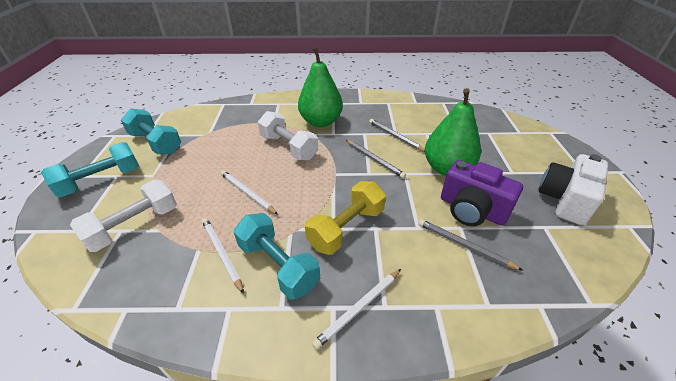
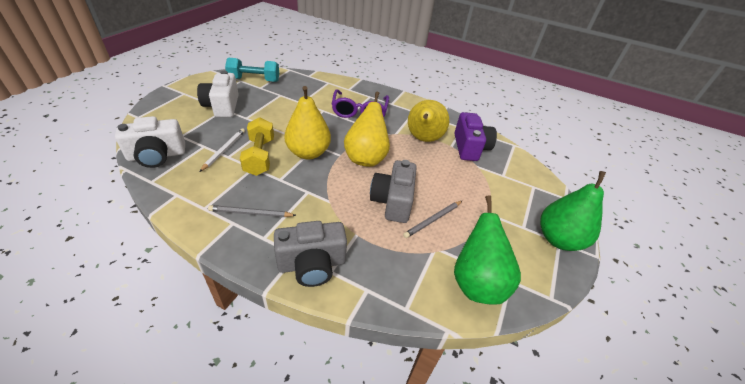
grey camera: none = 0 -> [274,221,347,287] [370,160,417,223] = 2
grey pencil: [346,140,406,179] [369,119,425,152] [418,219,524,271] = 3 -> [208,205,297,217] [403,201,462,238] = 2
purple glasses: none = 0 -> [332,89,389,118] = 1
turquoise dumbbell: [41,142,139,197] [121,108,181,154] [233,213,320,300] = 3 -> [225,58,279,82] = 1
white camera: [538,154,608,225] = 1 -> [115,116,185,168] [197,71,239,117] = 2
white dumbbell: [70,180,177,252] [258,111,318,160] = 2 -> none = 0
white pencil: [202,218,244,294] [221,170,278,215] [312,269,401,350] = 3 -> [199,128,245,172] = 1
yellow pear: none = 0 -> [284,86,331,159] [344,92,390,167] [408,100,449,142] = 3

